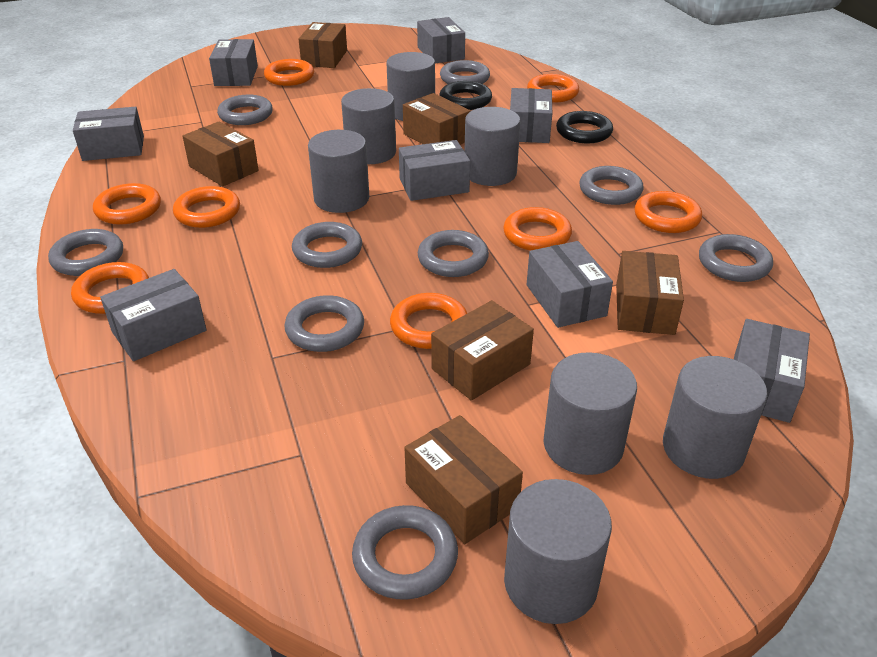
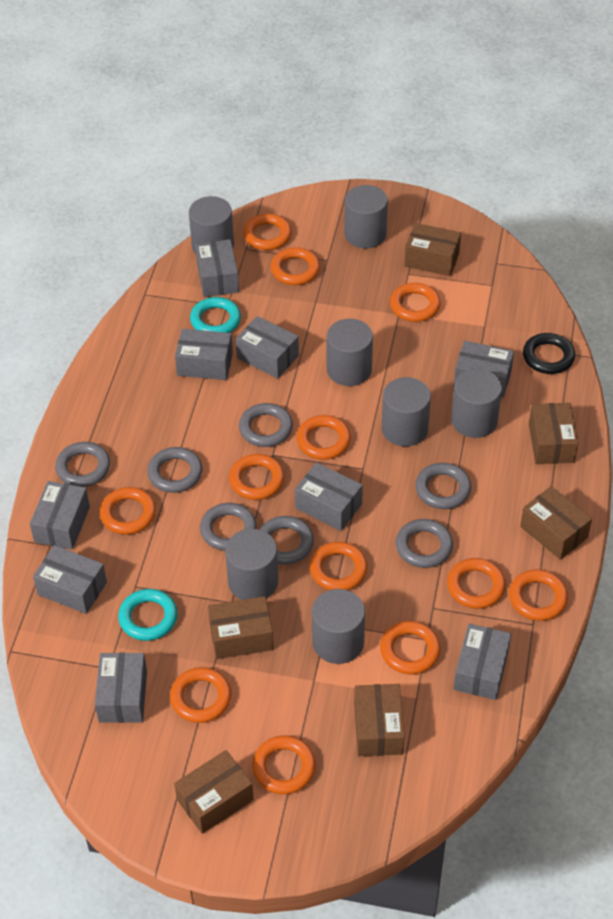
black ring: [439,81,492,110] [556,111,613,143] = 2 -> [523,333,575,374] = 1
grey box: [73,107,144,161] [100,269,206,361] [209,39,258,86] [399,140,470,201] [417,17,465,63] [510,88,552,143] [526,241,613,328] [734,319,810,423] = 8 -> [30,481,90,550] [33,545,107,614] [95,653,147,723] [175,329,233,380] [195,239,239,297] [236,316,299,379] [295,462,363,531] [453,623,511,700] [454,341,514,398] = 9
grey ring: [48,229,123,276] [217,95,273,125] [284,295,364,352] [292,222,362,268] [352,505,458,600] [418,230,489,277] [440,60,490,84] [580,166,643,205] [699,234,773,282] = 9 -> [55,442,110,487] [147,447,203,493] [200,503,257,551] [239,403,293,447] [260,516,314,565] [396,519,453,568] [415,463,471,509] = 7
orange ring: [71,262,149,314] [93,183,161,225] [173,186,240,228] [264,59,314,86] [390,293,467,349] [503,207,572,251] [527,74,579,102] [634,191,702,233] = 8 -> [100,487,156,535] [170,667,231,723] [229,454,285,500] [243,214,292,250] [252,736,316,794] [271,247,320,285] [296,415,351,460] [310,542,368,590] [380,621,441,675] [390,283,441,322] [447,558,506,609] [509,569,568,621] = 12
turquoise ring: none = 0 -> [118,589,178,641] [190,297,241,333] = 2

